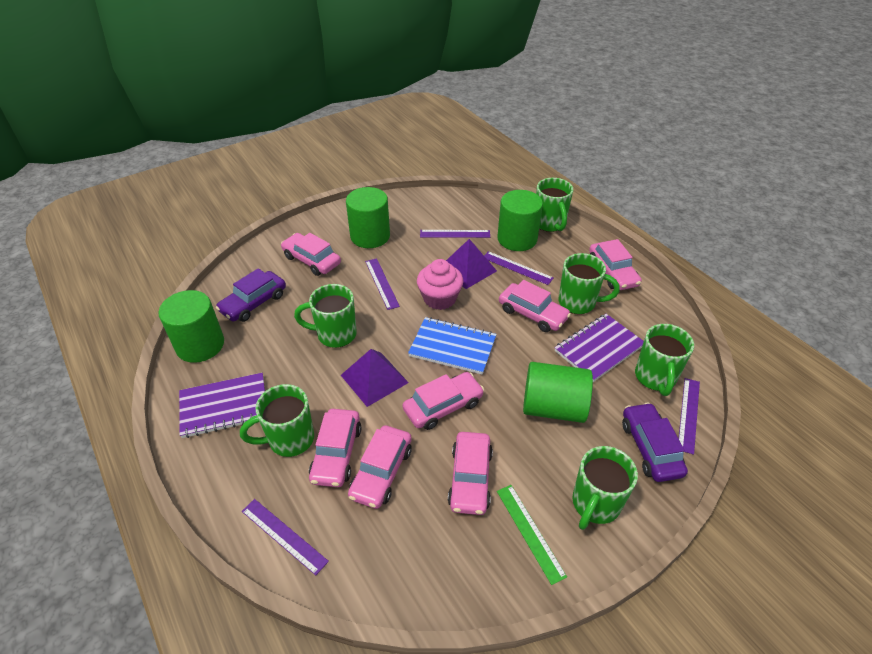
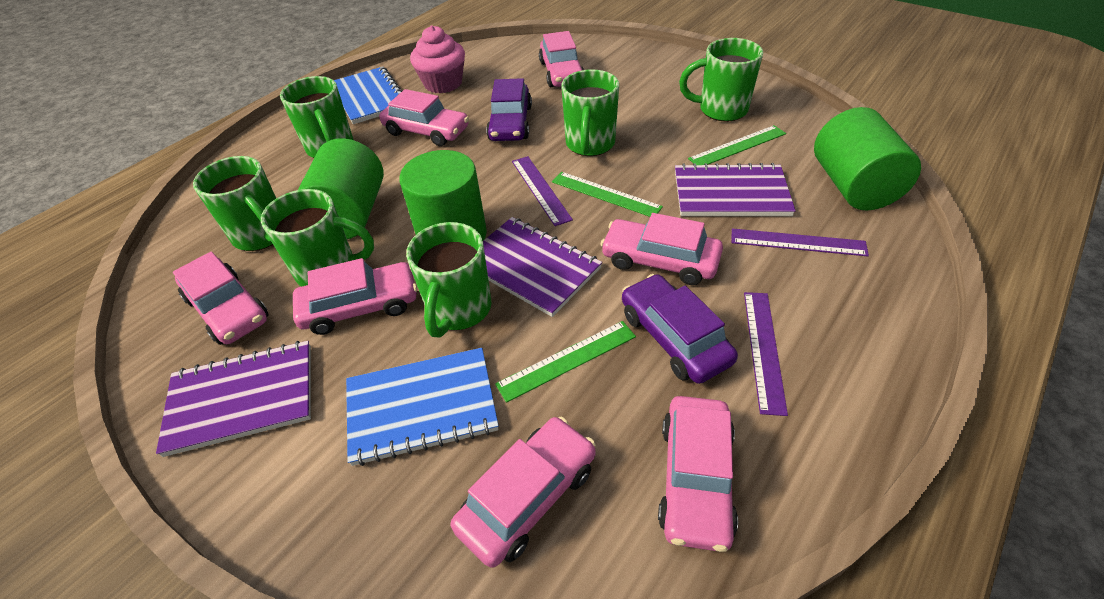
blue notebook: [408,317,497,375] = 1 -> [334,67,402,124] [346,348,499,466] = 2
green cylinder: [159,290,224,363] [346,187,390,248] [497,190,543,251] [523,362,593,423] = 4 -> [298,138,384,239] [400,150,487,240] [814,107,921,211] = 3
green ruler: [497,485,567,585] = 1 -> [495,321,636,403] [552,172,663,217] [688,125,786,165] = 3
purple notebook: [179,373,265,438] [555,314,644,382] = 2 -> [156,341,311,457] [483,217,602,317] [675,163,796,216] = 3
purple pyramid: [341,349,409,407] [446,239,497,289] = 2 -> none = 0
purple ruler: [242,499,329,575] [365,258,400,310] [420,230,490,238] [484,251,553,285] [679,378,700,455] = 5 -> [512,156,573,226] [732,228,869,256] [744,292,788,416] = 3

